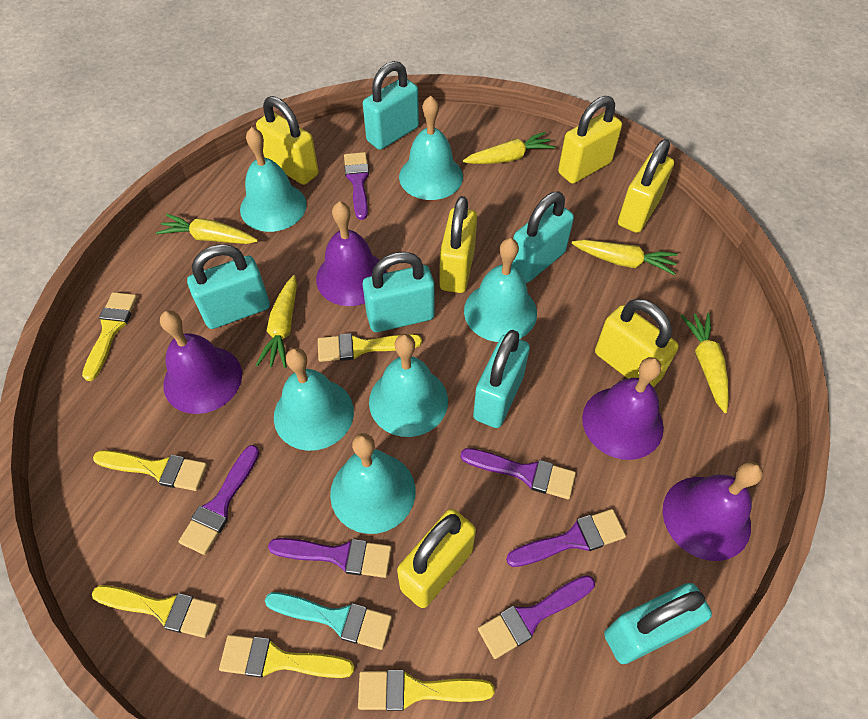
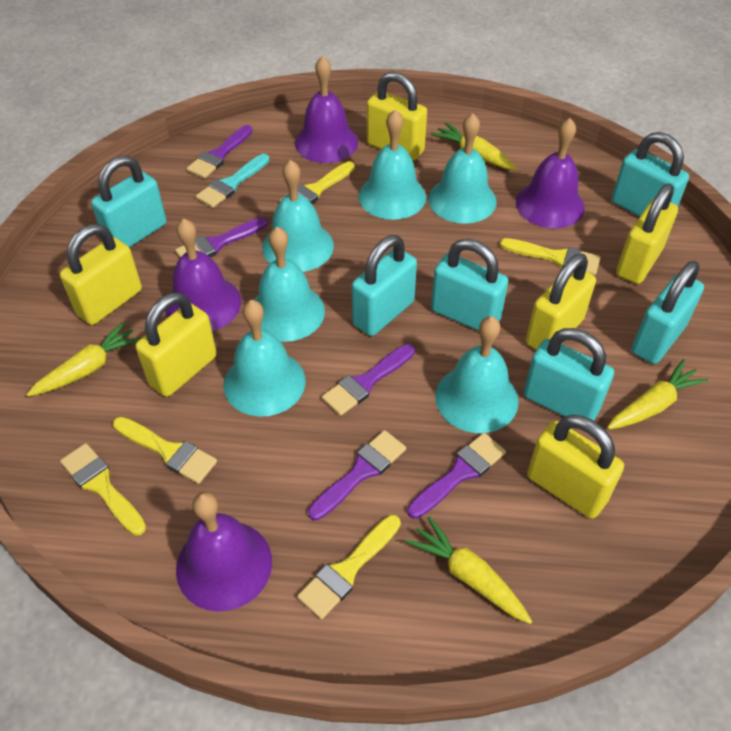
purple brush: [179,445,260,555] [268,538,392,578] [344,152,369,220] [460,448,576,499] [478,575,595,659] [506,509,626,567] = 6 -> [175,217,268,257] [187,125,253,179] [308,430,406,521] [322,344,415,416] [407,433,506,519] = 5
yellow brush: [82,292,137,381] [92,585,218,638] [93,450,207,491] [219,635,355,678] [318,333,422,362] [358,670,495,711] = 6 -> [60,443,146,536] [113,417,217,484] [280,161,355,204] [297,515,401,619] [500,238,601,275] = 5
yellow carrot: [156,214,258,244] [256,275,297,368] [463,132,555,164] [572,240,678,275] [680,313,729,413] = 5 -> [27,322,142,396] [406,516,532,624] [431,122,516,170] [607,359,709,429] = 4

